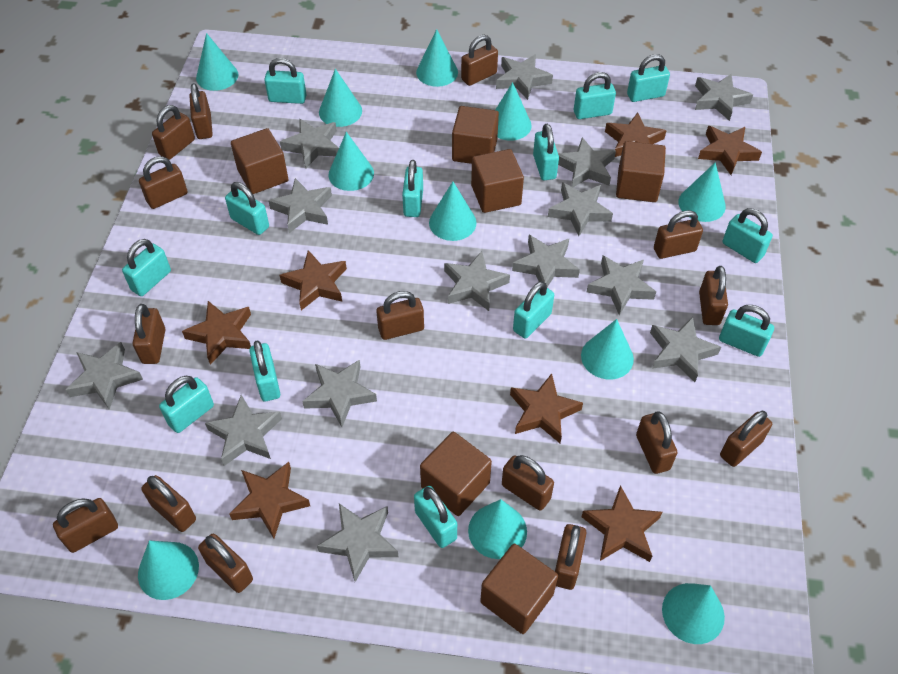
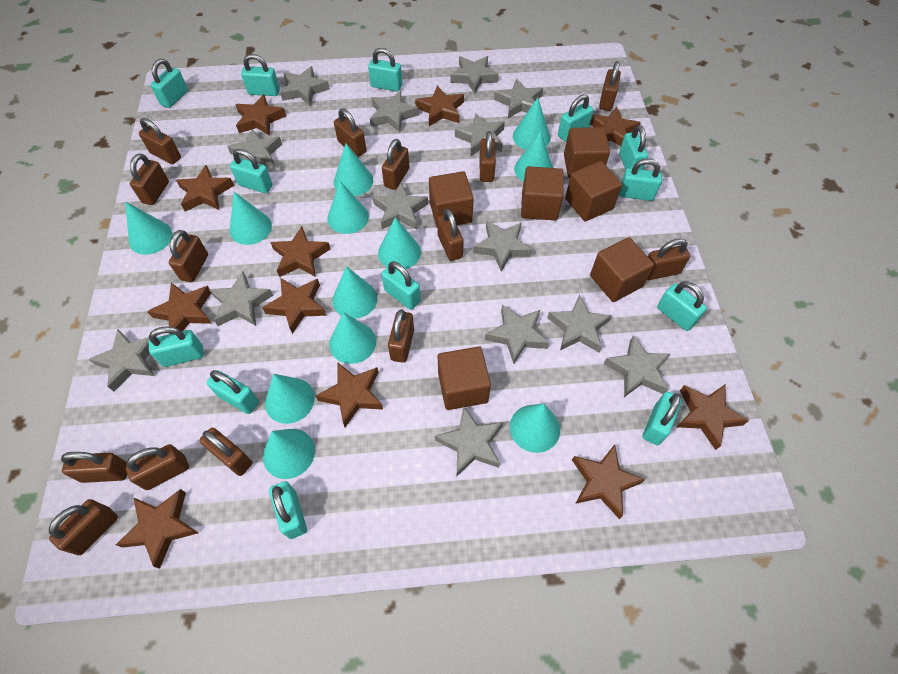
brown padlock: [53,498,118,553] [133,304,165,364] [139,156,188,209] [141,475,196,532] [152,105,195,160] [189,83,213,139] [198,534,253,593] [376,291,424,340] [461,35,498,86] [502,455,554,511] [555,524,587,590] [636,411,677,474] [654,210,703,259] [699,266,728,325] [720,411,772,467] = 15 -> [49,499,118,555] [61,452,127,483] [126,444,189,490] [130,154,169,205] [139,118,181,164] [169,230,208,282] [199,428,252,476] [334,108,366,157] [382,139,410,190] [388,310,414,363] [437,209,464,261] [480,131,496,182] [599,61,621,111] [647,238,690,280] = 14
brown star: [182,301,251,365] [230,462,310,538] [279,250,347,310] [510,373,583,443] [581,485,662,562] [605,112,667,157] [698,126,762,175] = 7 -> [116,489,198,569] [147,283,212,334] [176,165,234,211] [235,94,286,136] [262,278,326,334] [270,226,330,277] [316,362,383,427] [415,86,464,126] [572,444,645,519] [590,107,641,146] [676,385,749,450] = 11
turquoise cone: [138,541,199,600] [196,33,238,91] [319,69,362,127] [328,132,374,191] [416,29,458,87] [429,182,476,241] [468,499,527,559] [495,82,532,141] [581,319,634,379] [662,583,725,644] [679,162,726,222] = 11 -> [125,201,172,255] [230,192,272,245] [263,429,315,479] [265,374,315,424] [327,181,369,234] [329,312,376,364] [332,266,377,319] [334,143,373,196] [378,217,421,269] [510,404,560,453] [513,98,550,150] [514,131,553,182] = 12

